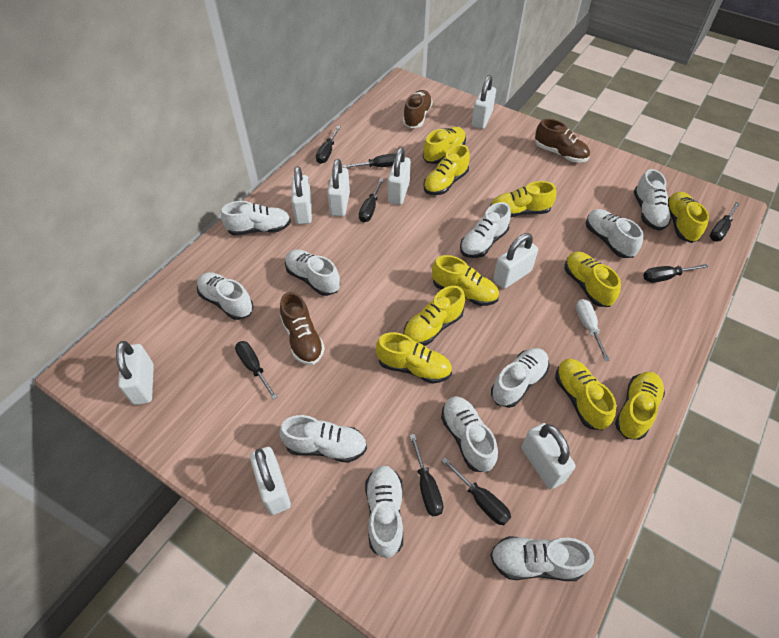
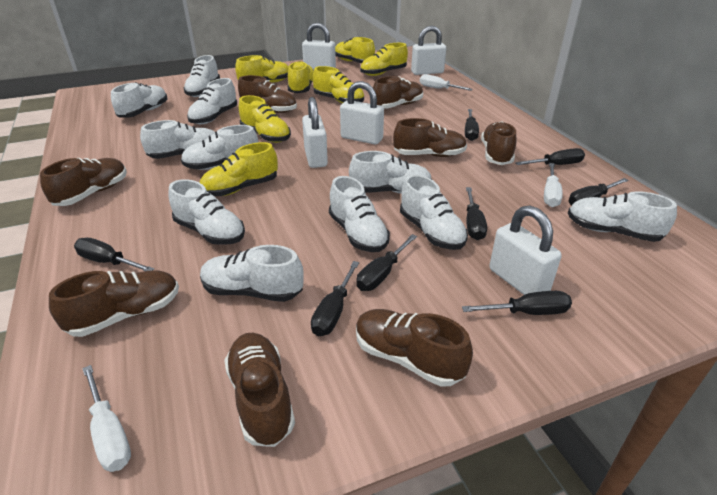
brown shoe: [280,292,325,365] [403,90,433,128] [535,119,590,163] = 3 -> [40,158,127,206] [49,270,179,337] [224,333,295,447] [238,75,297,113] [356,309,473,387] [373,76,423,109] [393,118,467,157] [481,121,516,165] = 8
white padlock: [116,341,154,405] [250,447,291,515] [291,166,312,224] [327,159,350,216] [388,148,411,205] [472,75,496,129] [493,233,538,289] [521,423,576,489] = 8 -> [302,23,336,70] [302,97,328,168] [340,81,384,144] [411,26,446,75] [489,206,562,295] = 5
white screwdriver: [576,299,610,361] = 1 -> [82,365,131,472] [420,74,473,91] [544,163,563,207] = 3
yellow shoe: [376,332,452,384] [404,286,465,346] [423,127,466,164] [423,145,470,195] [432,255,499,306] [490,181,556,217] [555,359,616,430] [565,252,621,307] [615,371,665,440] [668,192,709,243] = 10 -> [200,142,278,196] [235,55,289,83] [239,95,291,143] [288,61,314,93] [313,66,364,104] [335,37,375,63] [360,43,408,76] = 7

